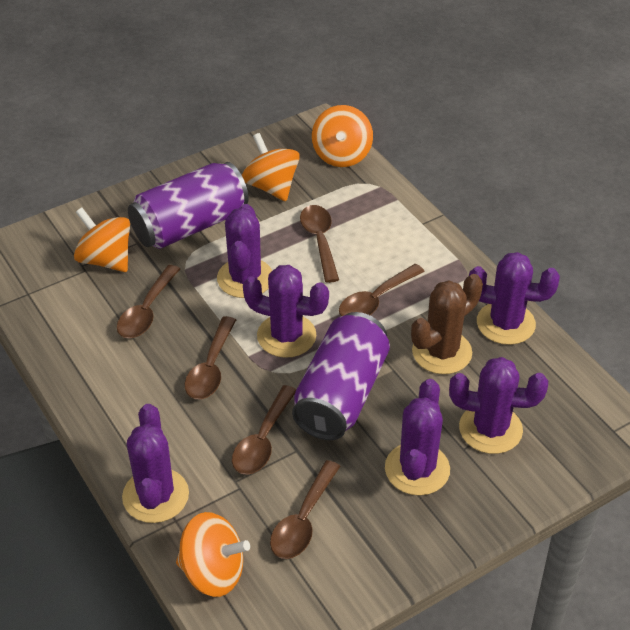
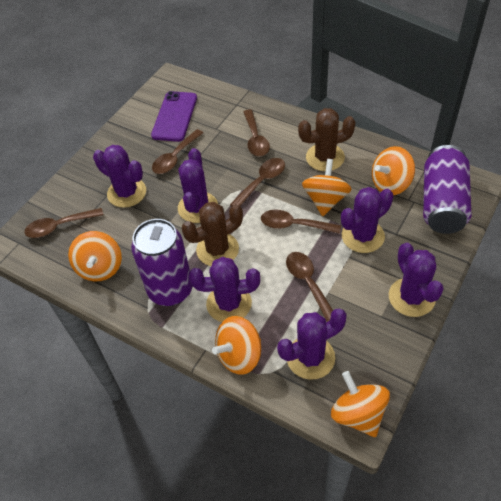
brown cactus: [411,274,483,374] = 1 -> [182,202,243,266] [298,108,356,171] = 2
orange spinning top: [74,208,130,272] [176,512,250,597] [242,133,300,201] [312,105,373,167] = 4 -> [68,231,122,281] [212,316,261,375] [302,159,351,216] [331,371,390,437] [372,146,415,195] = 5
purple phone: none = 0 -> [151,91,197,142] = 1

